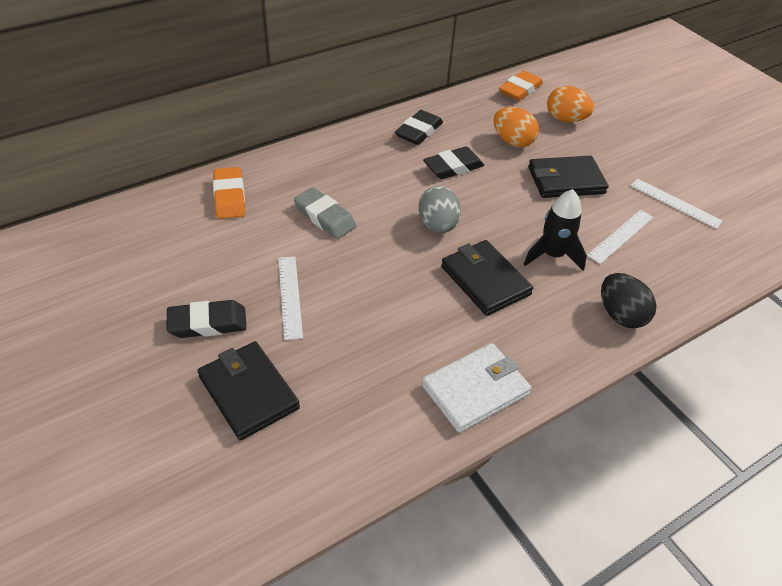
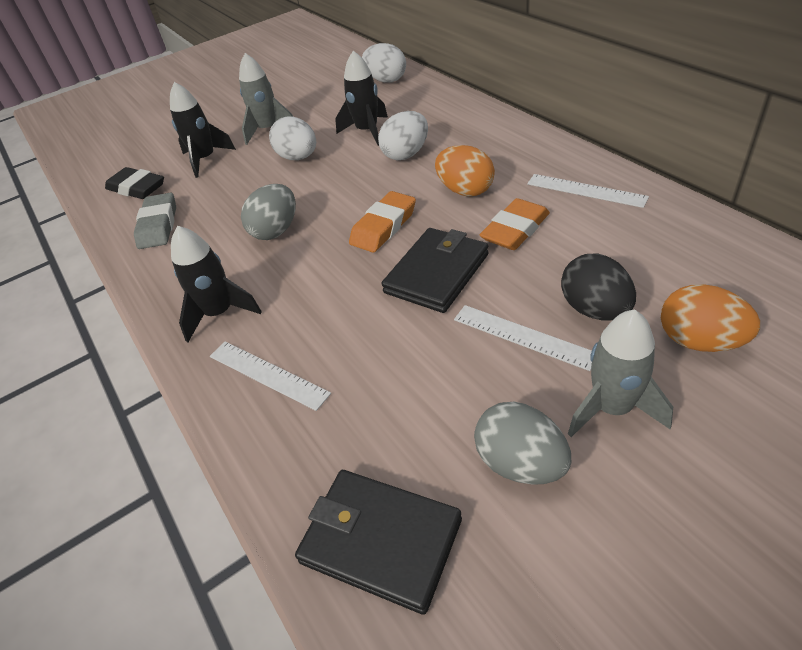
black eraser: [166,300,247,338] [395,110,443,145] [423,146,484,179] = 3 -> [105,167,164,199] = 1
black rocket: [524,189,587,271] = 1 -> [170,82,236,178] [171,226,262,342] [335,51,388,146] = 3
black wallet: [198,341,300,441] [441,240,533,316] [528,156,609,198] = 3 -> [295,470,462,615] [382,228,489,313] = 2
grey egg: [418,186,461,233] = 1 -> [241,184,296,240] [474,402,571,485] = 2
grey rocket: none = 0 -> [239,53,293,145] [568,309,673,437] = 2
white egg: none = 0 -> [269,116,316,160] [362,43,406,82] [378,111,428,160] = 3
white wallet: [422,343,531,433] = 1 -> none = 0

